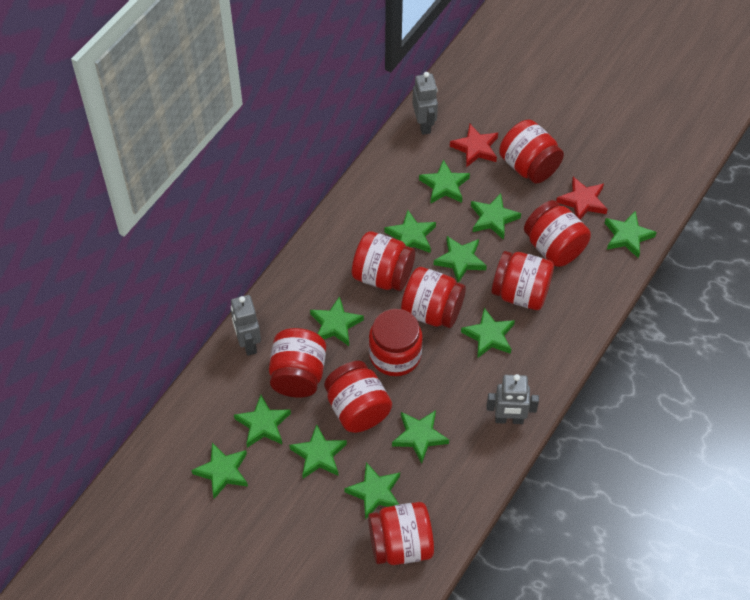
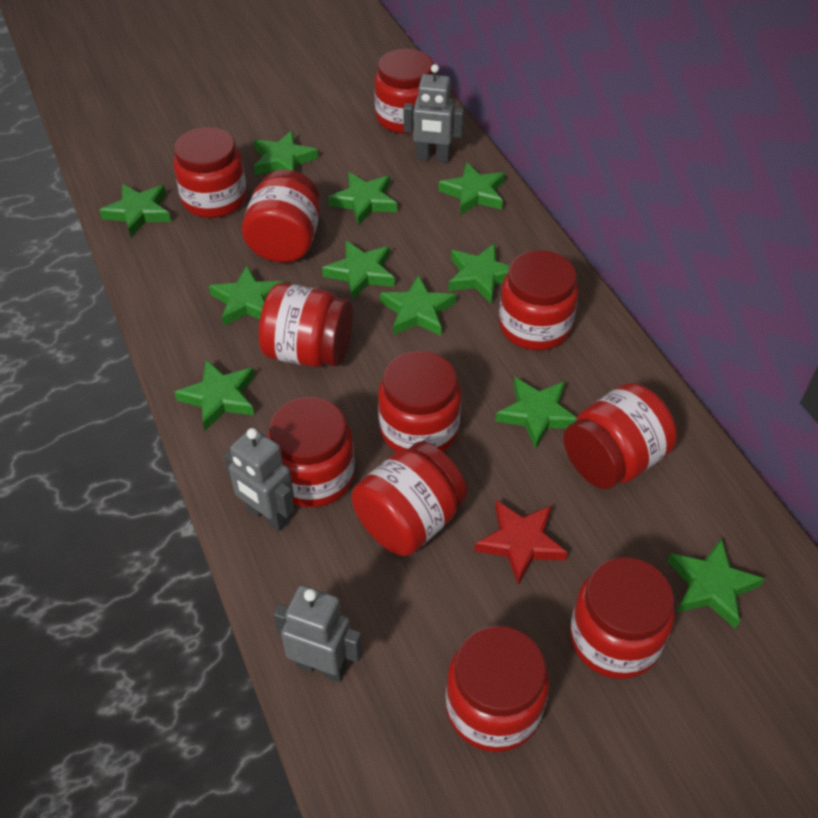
green star: [191,443,248,499] [234,395,291,448] [289,424,347,478] [310,296,364,346] [344,462,400,520] [384,210,436,253] [392,410,449,464] [419,160,470,204] [434,236,487,283] [461,308,515,358] [471,193,521,240] [605,210,657,258] = 12 -> [99,184,171,237] [174,360,255,431] [209,266,284,326] [254,130,318,175] [322,241,395,300] [328,172,397,226] [380,275,456,336] [438,162,505,215] [448,243,509,304] [495,377,577,449] [668,538,764,629] = 11
red jar: [269,328,326,398] [324,361,392,433] [352,231,415,291] [368,502,434,565] [369,309,423,376] [401,267,466,328] [492,251,554,310] [499,120,564,184] [524,200,591,267] = 9 -> [173,127,247,218] [242,169,320,263] [259,283,353,367] [268,397,355,508] [352,441,467,556] [374,49,434,134] [378,351,461,452] [446,626,549,752] [499,250,578,350] [564,383,677,489] [570,557,675,679] = 11
red star: [450,124,498,167] [556,177,608,219] = 2 -> [475,500,568,585] = 1

